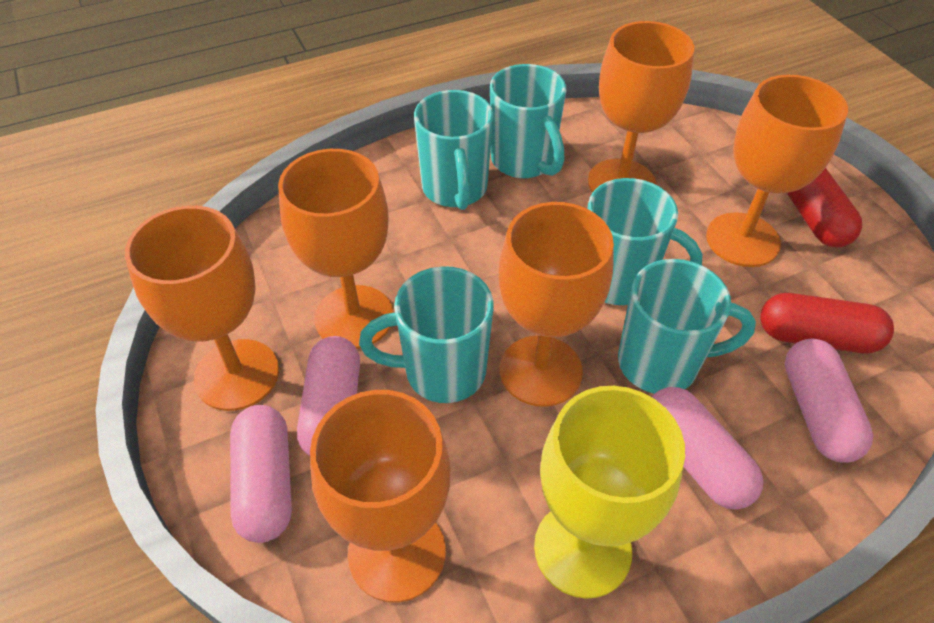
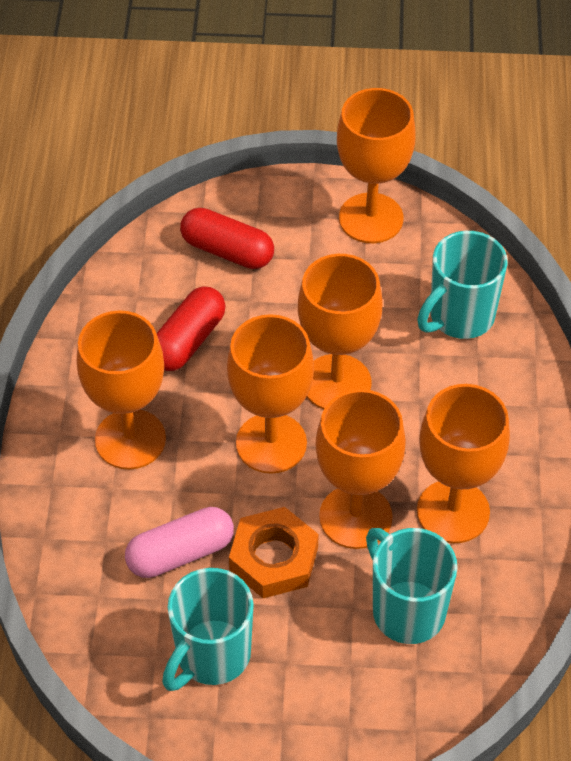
orange nut: none = 0 -> [229,507,319,598] = 1
pink capsule: [230,405,292,543] [297,336,360,456] [652,387,763,510] [785,339,873,462] = 4 -> [125,507,234,578] = 1
turquoise mug: [359,266,494,403] [414,90,493,210] [490,64,566,178] [587,178,703,305] [618,259,756,394] = 5 -> [162,568,254,691] [366,528,458,644] [417,231,508,339] = 3
yellow goblet: [534,386,685,599] = 1 -> none = 0

